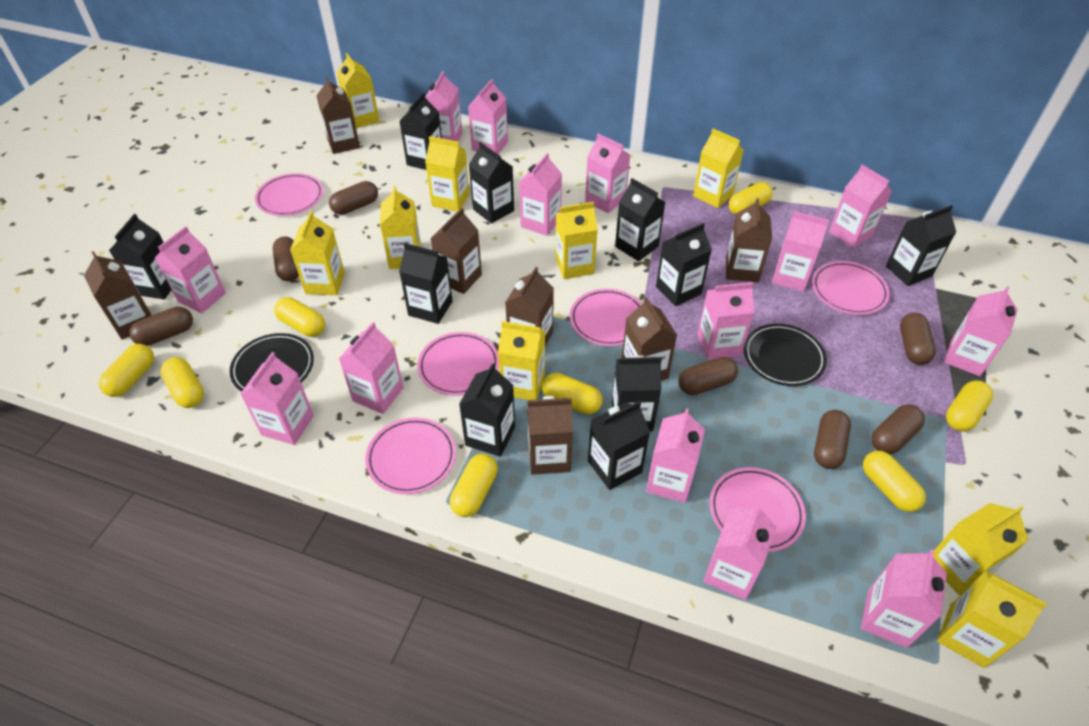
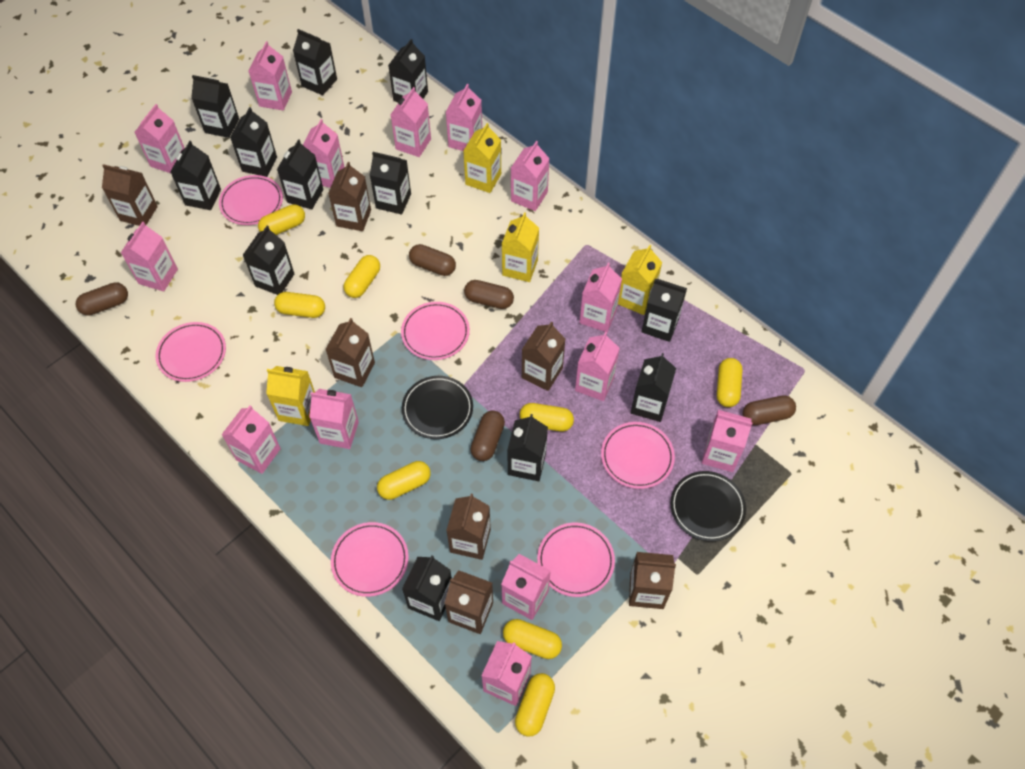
black carton: [109,214,171,300] [399,93,442,170] [399,243,453,324] [459,363,515,457] [469,142,514,224] [588,401,650,490] [612,355,662,431] [615,178,665,261] [656,223,712,306] [886,205,956,286] = 10 -> [171,141,221,210] [191,75,239,138] [230,107,277,177] [243,226,294,295] [277,139,323,209] [293,29,337,95] [370,152,411,215] [388,39,428,102] [402,555,452,621] [507,414,548,481] [631,353,676,422] [642,279,687,342] = 12
brown capsule: [129,307,193,346] [273,237,299,281] [329,181,378,215] [678,357,738,395] [814,410,851,469] [872,404,925,454] [900,313,936,365] = 7 -> [76,282,128,316] [409,244,456,276] [464,280,514,309] [471,410,505,461] [743,395,796,425] = 5
yellow carton: [290,211,345,295] [337,53,380,128] [380,186,421,269] [425,136,470,212] [498,321,545,400] [555,202,598,279] [693,129,744,208] [933,503,1028,596] [937,570,1047,668] = 9 -> [266,366,315,426] [463,123,501,193] [502,212,539,282] [618,245,662,315] = 4

